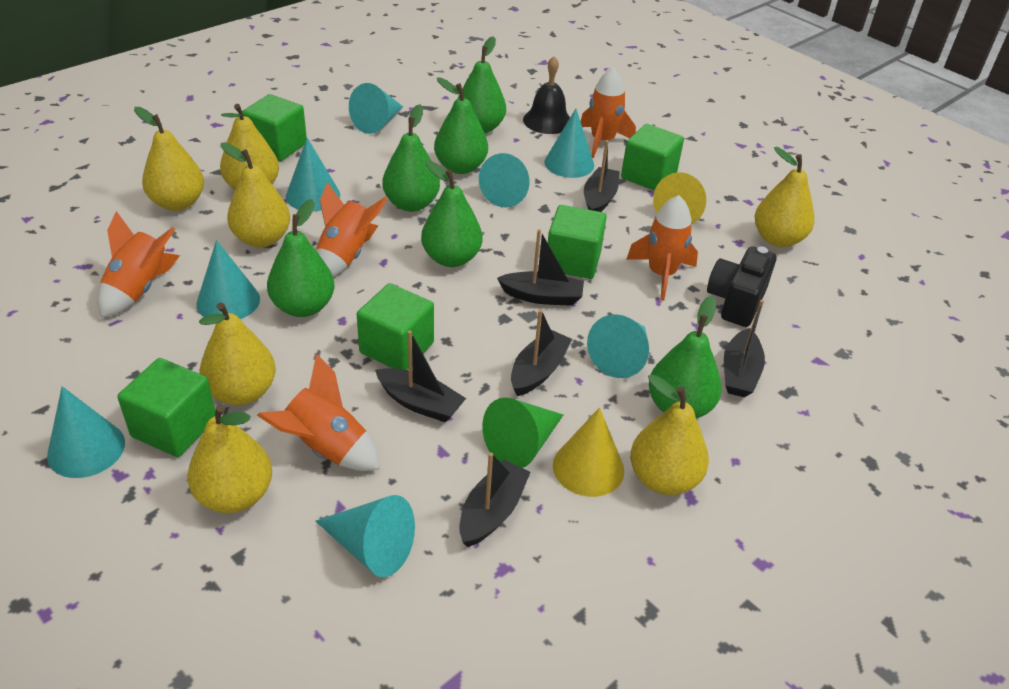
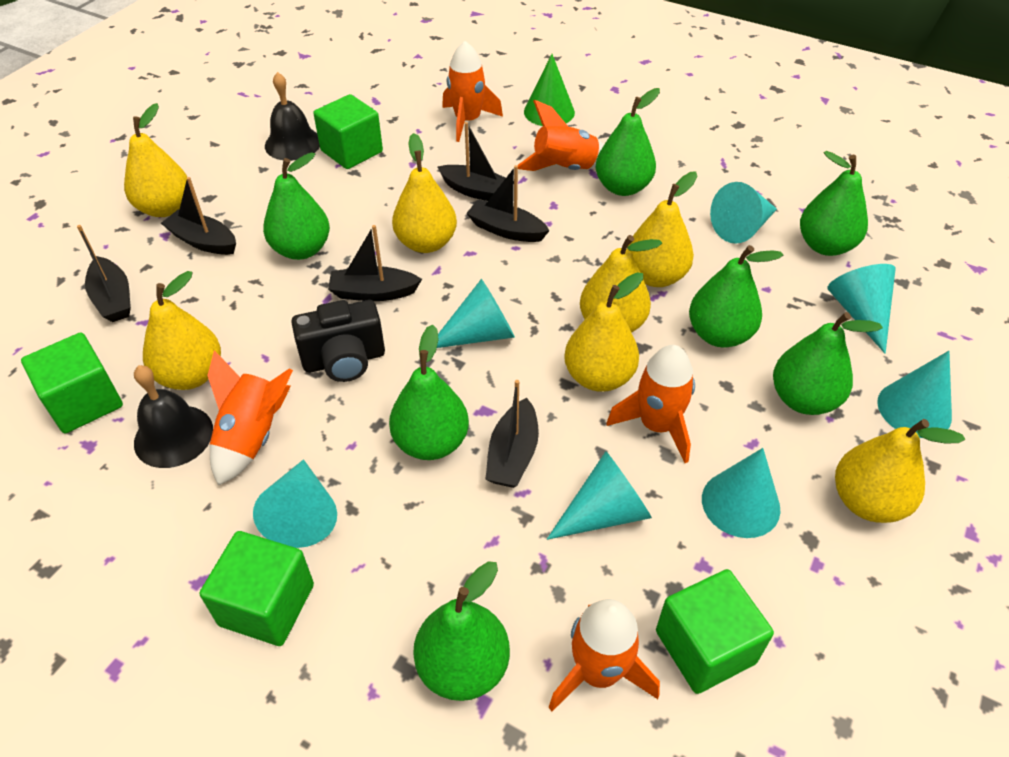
black bell: [523,56,570,134] = 1 -> [134,365,213,468] [265,72,320,161] = 2
green cube: [117,358,215,457] [242,94,307,161] [357,283,434,370] [548,205,607,279] [621,124,684,191] = 5 -> [21,333,123,434] [200,531,314,646] [313,94,383,169] [656,569,774,694] = 4
green pear: [267,199,335,317] [382,104,440,212] [421,160,482,267] [434,77,488,174] [457,36,506,133] [649,296,722,419] = 6 -> [263,152,330,260] [389,325,469,460] [413,561,510,701] [595,88,660,196] [689,245,783,348] [773,312,883,415] [800,151,868,256] = 7
turquoise cone: [47,386,125,478] [196,240,260,319] [286,138,340,211] [315,495,415,577] [349,83,403,134] [479,153,529,207] [545,109,594,178] [587,314,649,378] = 8 -> [253,459,337,548] [437,279,515,348] [547,451,652,540] [702,448,781,538] [710,182,777,244] [827,264,896,354] [877,351,952,438] = 7
yellow cone: [553,407,624,497] [653,172,706,224] = 2 -> none = 0

